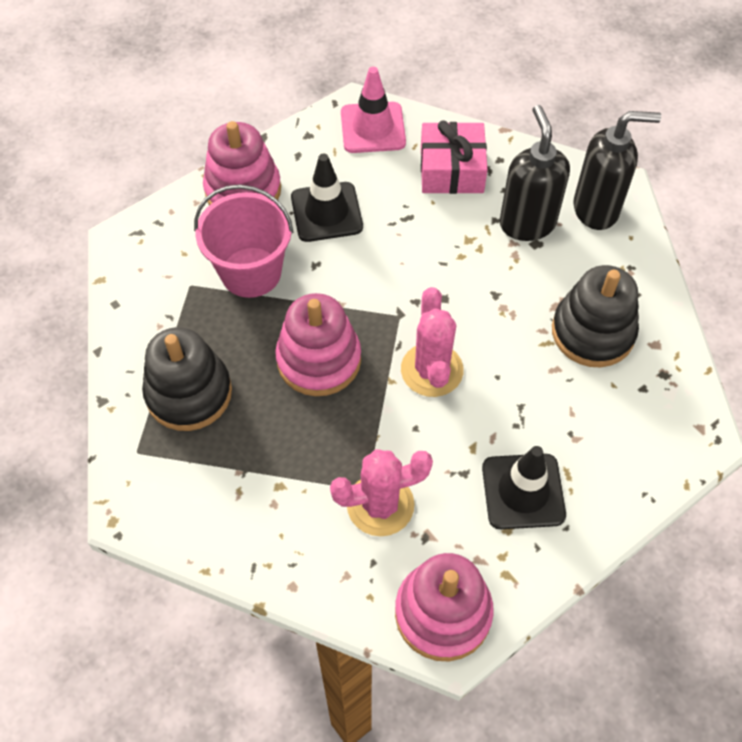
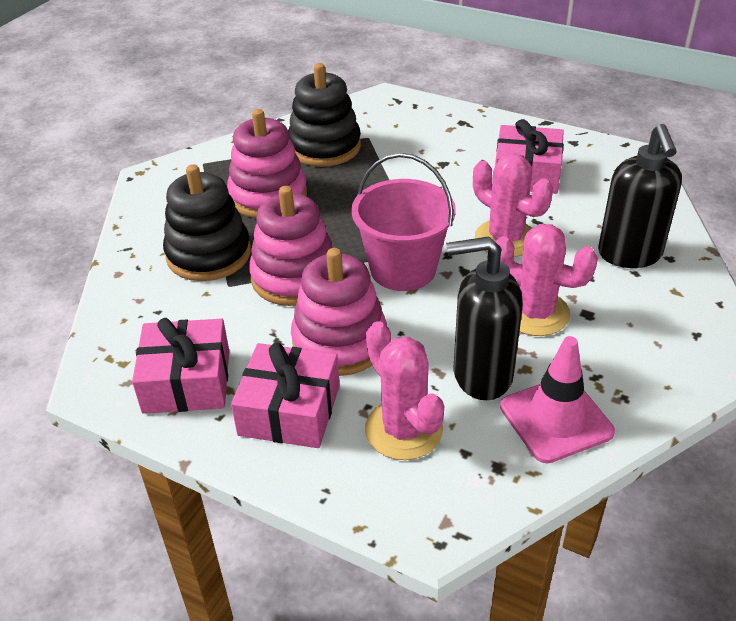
black traffic cone: [291,153,363,242] [482,446,566,529] = 2 -> none = 0
pink cactus: [330,449,433,536] [401,287,464,397] = 2 -> [365,321,444,460] [473,153,553,257] [496,224,598,336] = 3
pink gift: [421,120,488,194] = 1 -> [132,318,229,414] [231,343,340,448] [495,119,564,194] = 3

